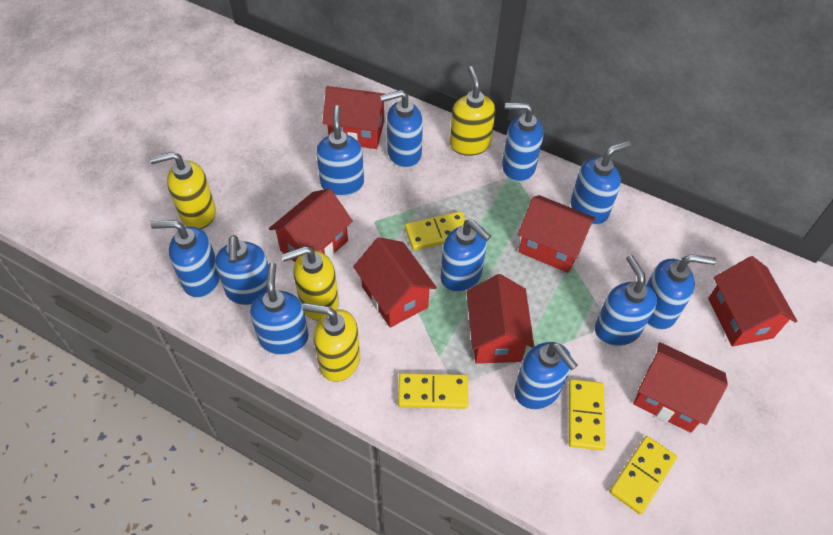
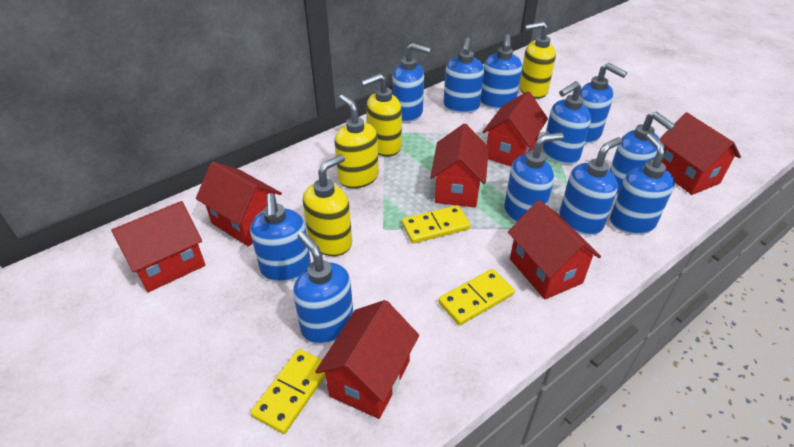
yellow domino: [398,373,468,409] [405,211,466,250] [568,379,605,450] [609,436,677,514] = 4 -> [250,349,325,434] [402,205,470,244] [438,269,515,325] = 3

